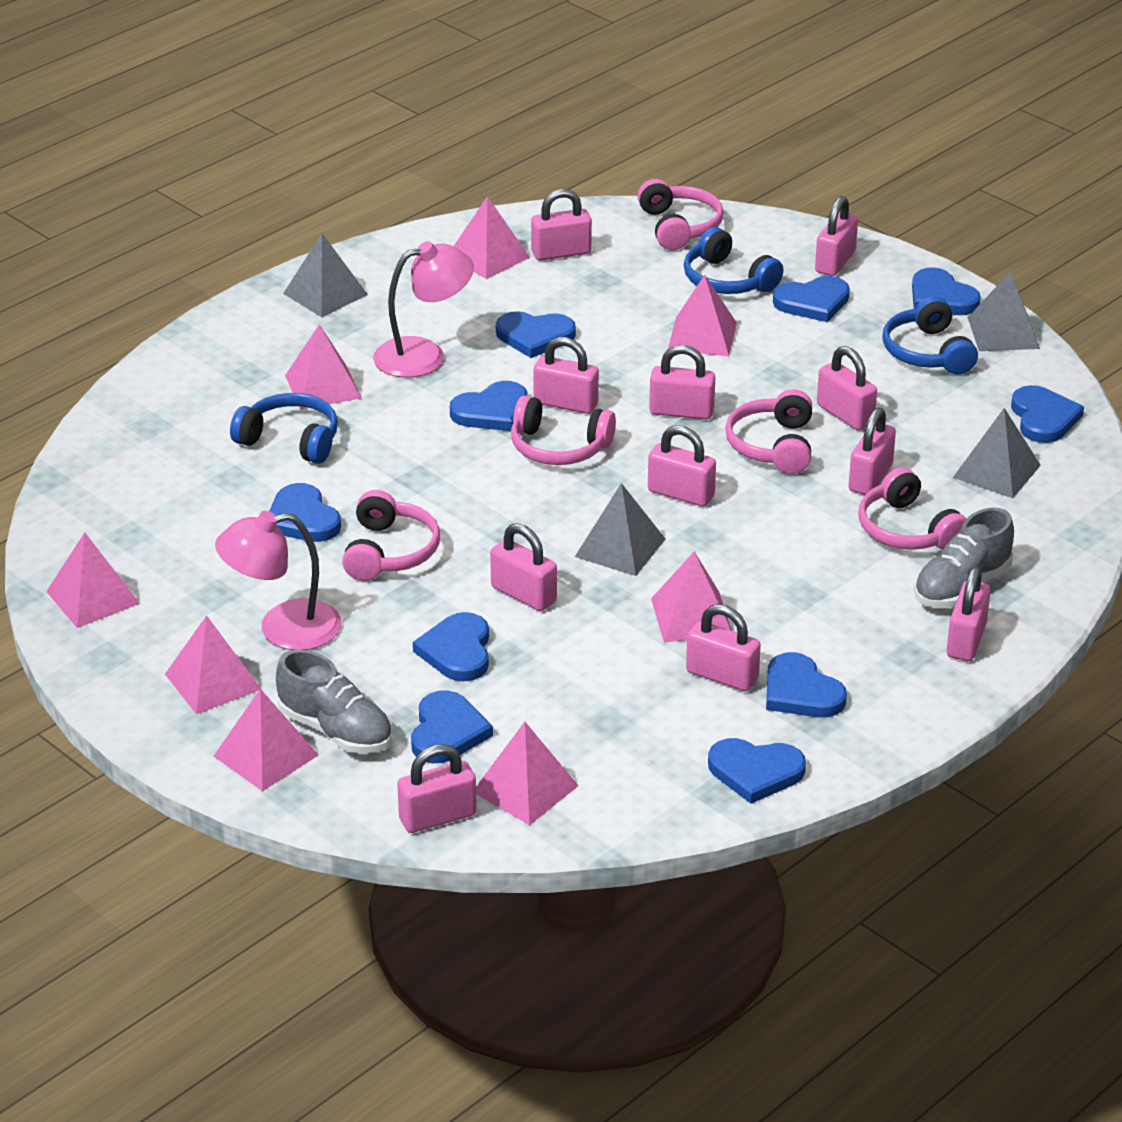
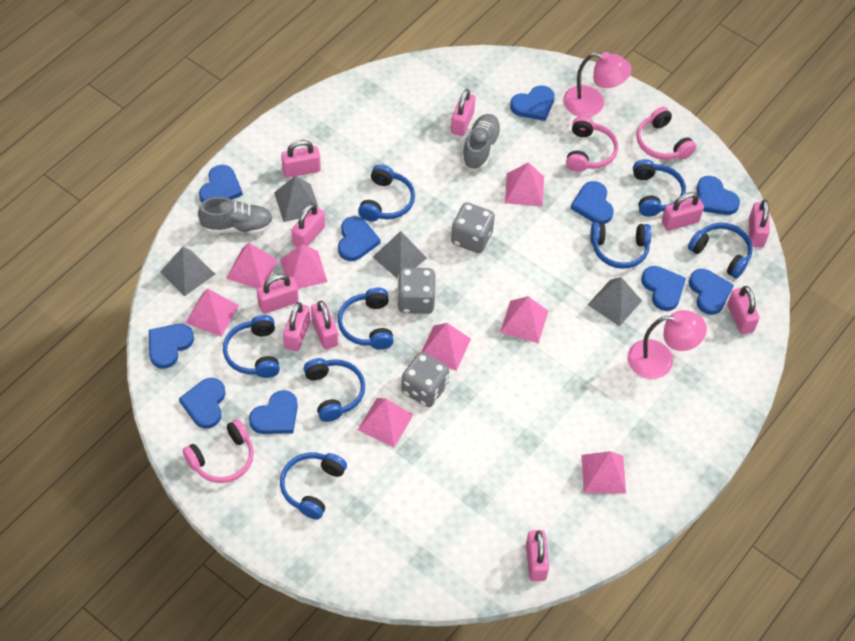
blue headphones: [230,393,338,464] [684,227,783,294] [882,296,978,374] = 3 -> [223,315,280,378] [280,452,347,520] [304,358,365,422] [338,288,394,350] [358,164,415,221] [590,222,651,269] [633,159,686,217] [688,223,753,279] = 8
grey dice: none = 0 -> [397,267,436,314] [401,352,449,407] [451,202,495,253] = 3
pink headphones: [342,490,440,581] [511,395,616,465] [637,179,724,250] [725,389,812,474] [858,467,966,550] = 5 -> [183,419,254,483] [566,116,618,172] [636,107,696,160] = 3
pink padlock: [397,744,477,833] [490,523,557,611] [531,189,592,261] [533,337,599,414] [648,425,716,507] [649,345,715,420] [686,604,761,691] [815,196,858,276] [817,346,877,430] [848,408,896,495] [947,566,991,661] = 11 -> [257,274,299,314] [281,140,321,178] [283,302,310,351] [292,203,325,247] [311,301,338,350] [451,89,476,136] [526,530,549,581] [662,192,704,231] [727,286,760,334] [749,200,770,248] = 10

